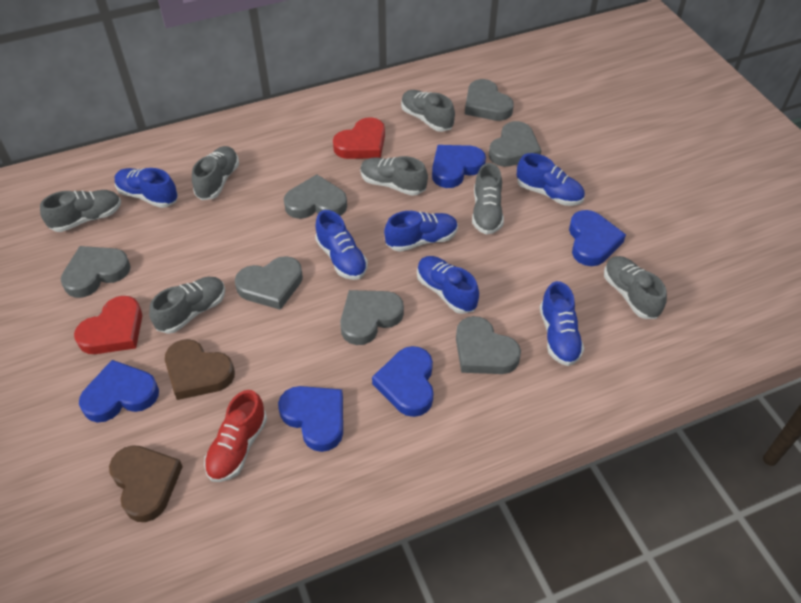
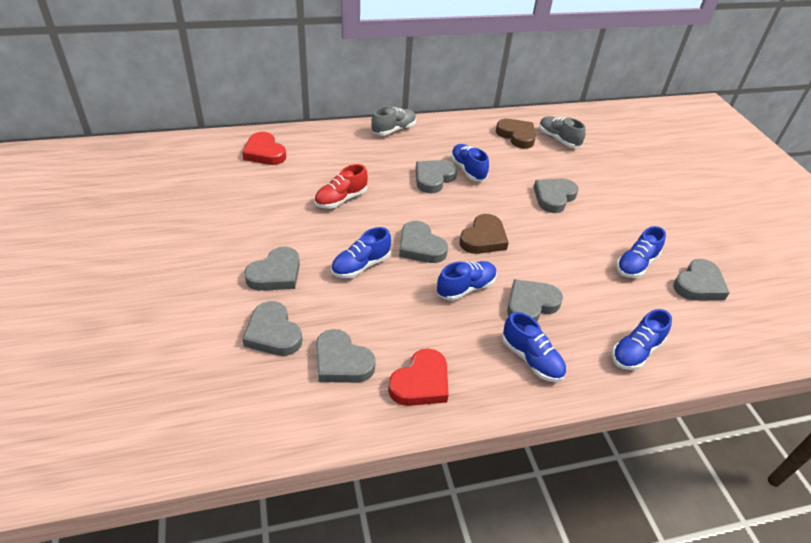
blue heart: [79,360,159,423] [278,386,343,452] [372,346,434,417] [432,145,486,188] [569,210,626,266] = 5 -> none = 0
grey heart: [61,246,131,298] [235,256,303,310] [284,174,347,219] [340,290,404,345] [456,316,521,374] [465,79,514,121] [489,121,541,167] = 7 -> [242,301,302,356] [244,246,300,291] [316,329,376,383] [399,221,448,263] [416,160,457,193] [507,279,563,322] [534,179,579,213] [673,259,730,301] = 8
grey shoe: [40,190,121,232] [149,277,225,334] [192,146,239,200] [360,156,428,196] [401,90,455,132] [472,163,504,235] [604,256,667,319] = 7 -> [371,106,416,136] [539,116,586,148] = 2

